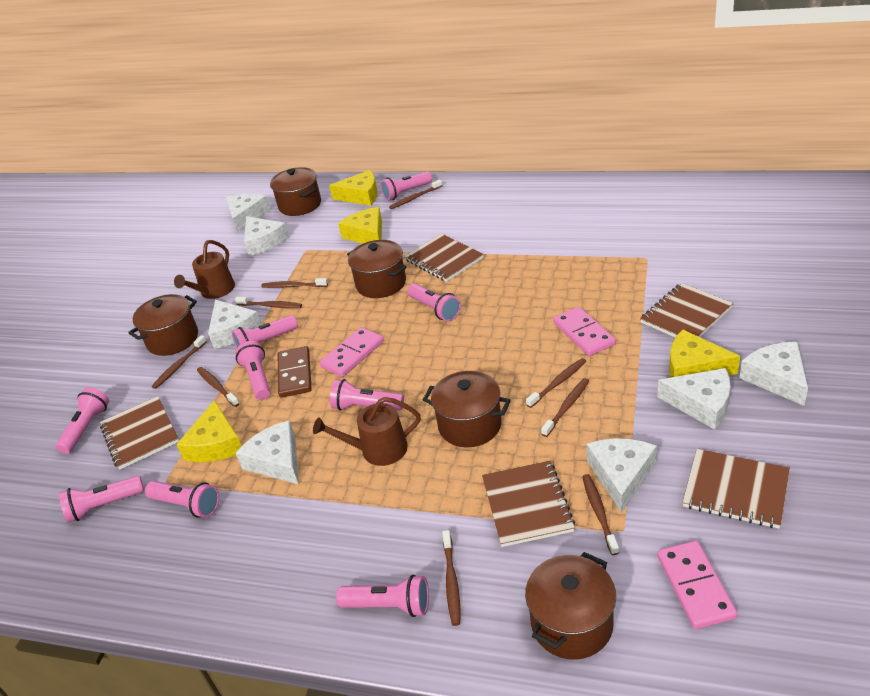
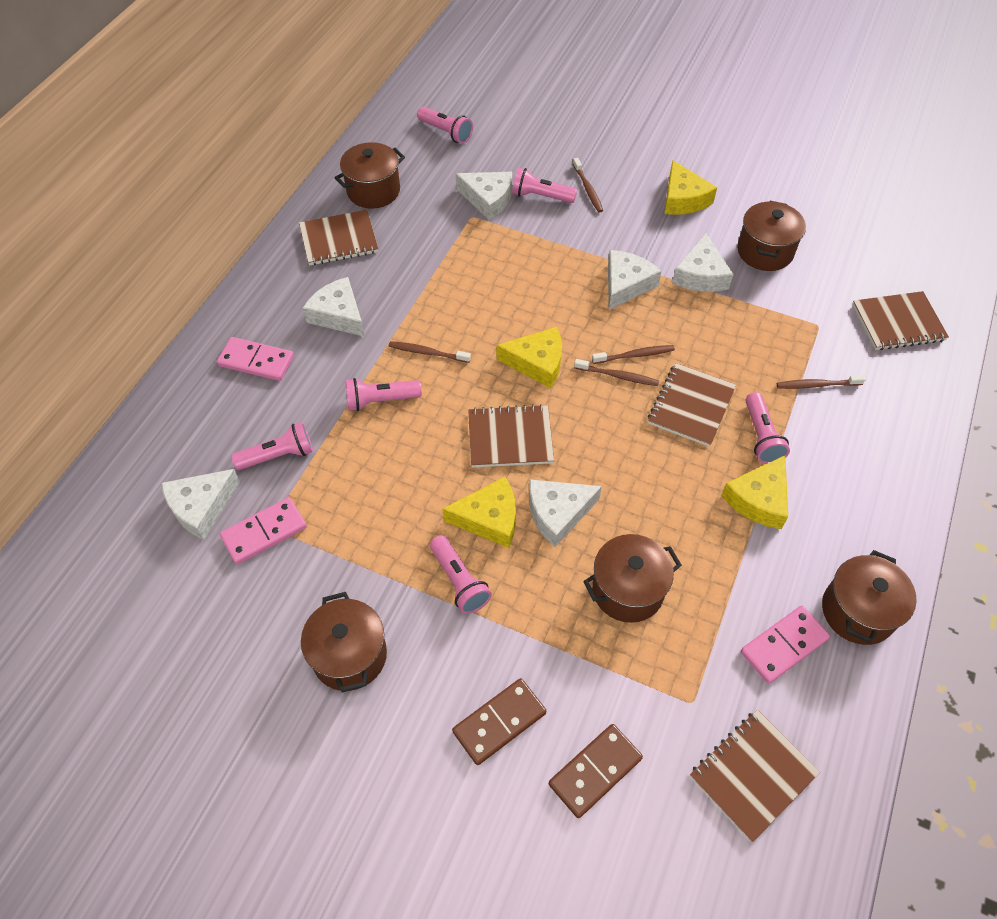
brown domino: [278,346,312,398] = 1 -> [452,678,546,765] [549,724,643,818] = 2
brown toothbrush: [152,335,207,389] [197,367,239,407] [235,297,302,308] [261,278,328,288] [389,179,442,209] [442,530,460,626] [526,358,586,408] [541,378,589,437] [582,474,619,555] = 9 -> [389,341,471,363] [573,158,603,213] [574,359,659,386] [592,345,675,364] [777,375,866,389] = 5
brown watering can: [174,240,235,299] [313,397,421,466] = 2 -> none = 0
pink flashlight: [56,387,109,454] [59,476,144,523] [145,481,220,518] [232,315,298,348] [235,341,271,400] [330,379,404,411] [336,575,429,617] [380,172,432,201] [408,284,461,321] = 9 -> [231,422,313,470] [346,378,422,411] [417,107,473,144] [430,535,492,614] [512,167,577,203] [745,392,790,464] = 6
white cheese: [208,300,261,349] [226,194,270,233] [236,420,299,485] [244,216,289,256] [587,438,657,513] [657,368,730,430] [739,342,808,406] = 7 -> [161,469,240,540] [303,277,365,337] [455,172,512,221] [529,480,602,547] [608,250,661,310] [672,233,734,292] = 6

